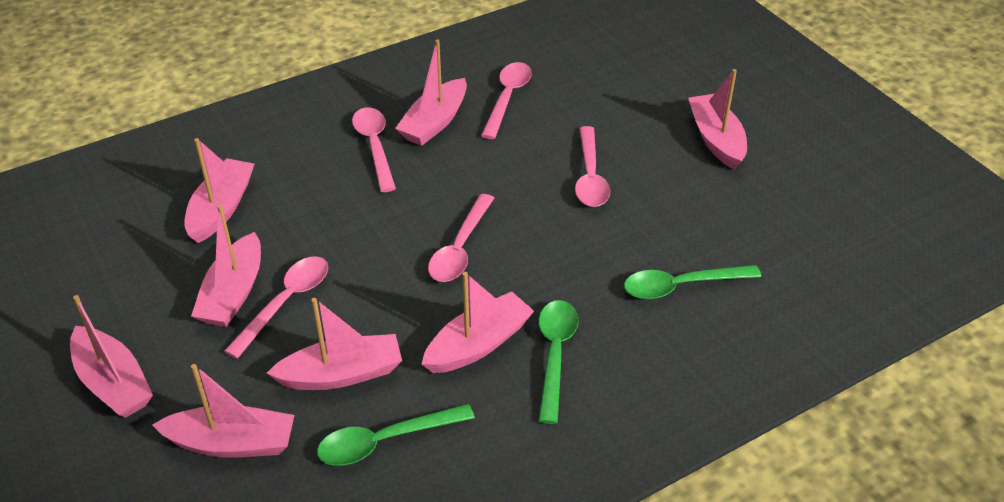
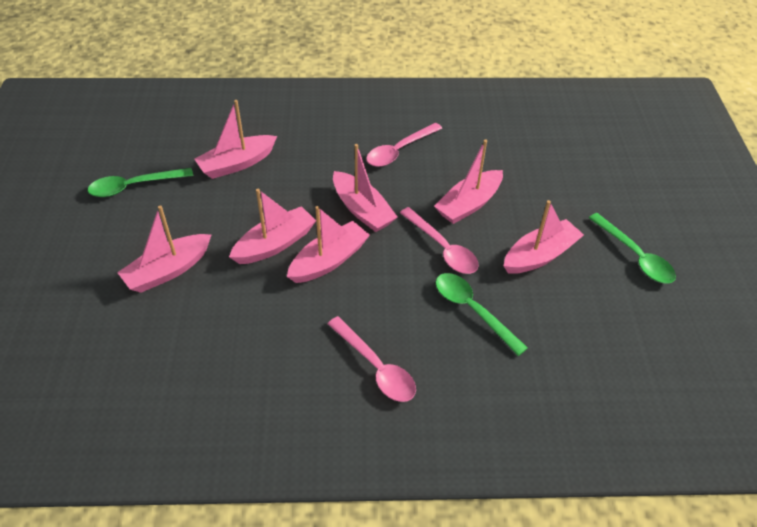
pink boat: [70,295,153,418] [152,364,295,458] [184,138,254,243] [191,204,261,327] [267,298,402,390] [395,39,467,146] [422,272,534,373] [688,69,747,170] = 8 -> [117,205,212,293] [194,100,277,179] [229,189,316,264] [287,206,370,283] [333,144,398,232] [434,139,503,224] [504,200,584,274] = 7
pink spoon: [224,256,328,359] [352,107,396,192] [428,194,494,282] [481,62,532,139] [575,126,610,207] = 5 -> [328,316,416,402] [366,123,442,167] [400,207,479,274] = 3

